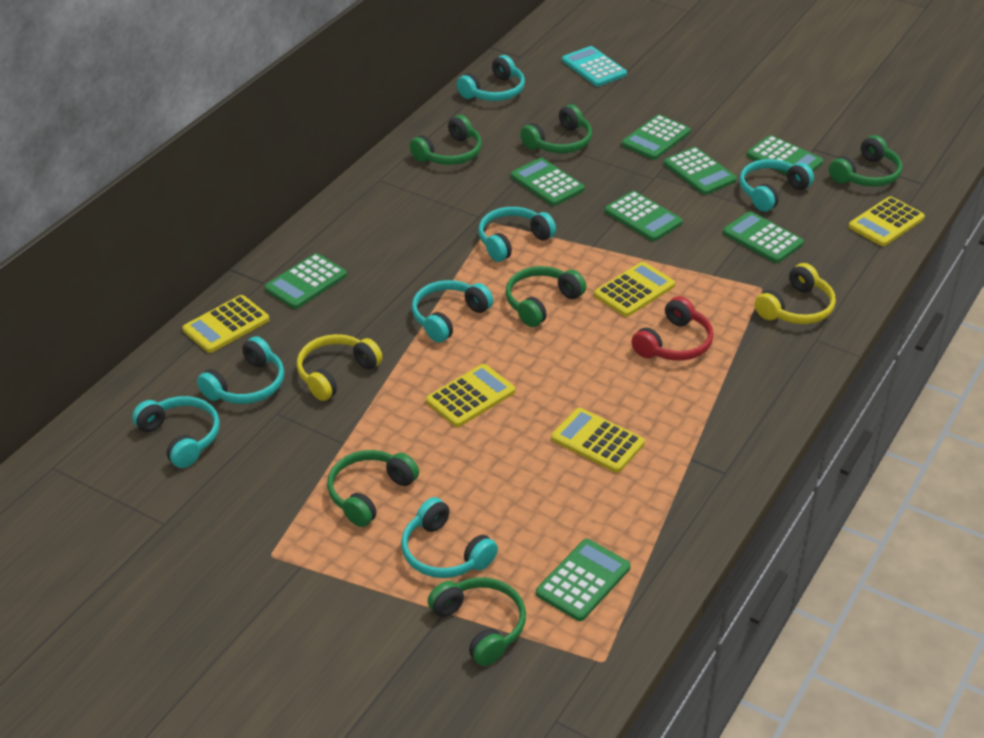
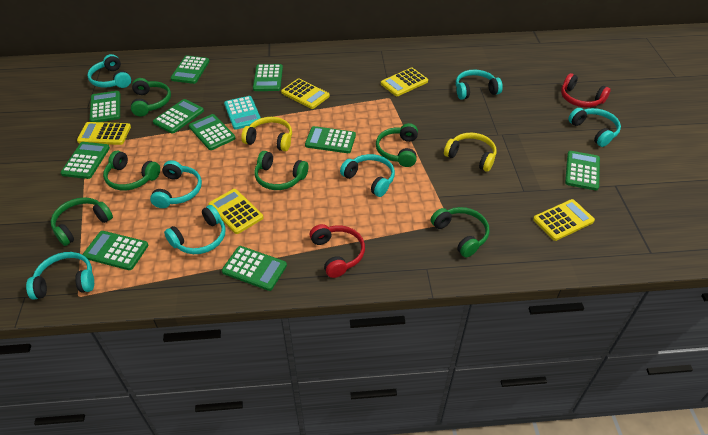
green calculator: [265,253,347,309] [511,158,585,206] [536,539,631,621] [605,191,683,241] [622,115,691,160] [664,147,737,195] [723,211,804,263] [747,135,823,175] = 8 -> [60,142,110,179] [83,231,148,270] [90,91,120,122] [153,99,204,134] [170,55,210,84] [189,114,236,150] [222,246,287,291] [253,64,283,91] [305,126,356,153] [565,151,600,190] = 10
red headphones: [632,296,714,361] = 1 -> [310,224,365,278] [561,73,611,107] = 2

